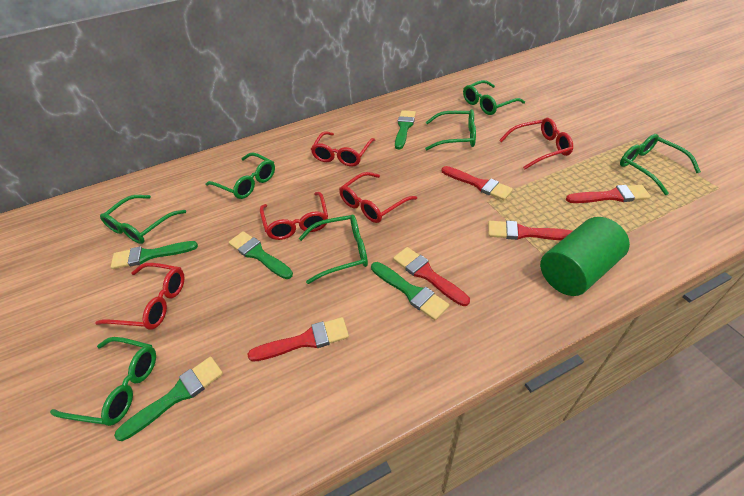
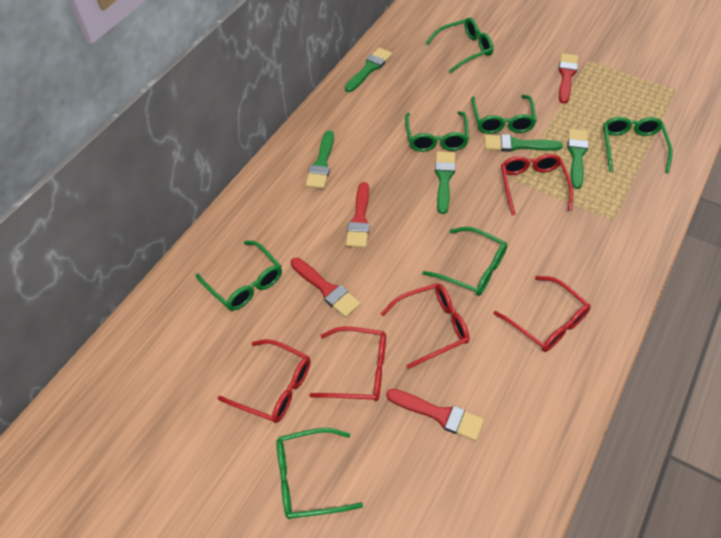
green cylinder: [540,217,630,296] = 1 -> none = 0
red brush: [248,317,349,362] [393,247,470,306] [442,166,513,200] [488,221,572,240] [566,185,651,203] = 5 -> [291,258,360,317] [346,182,369,248] [386,389,484,441] [558,53,578,104] = 4

